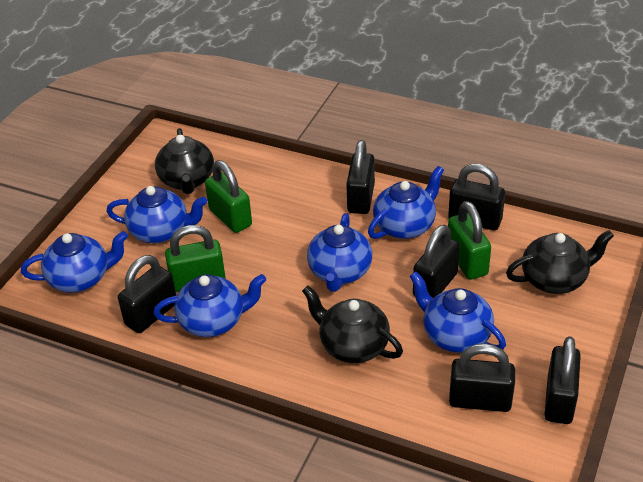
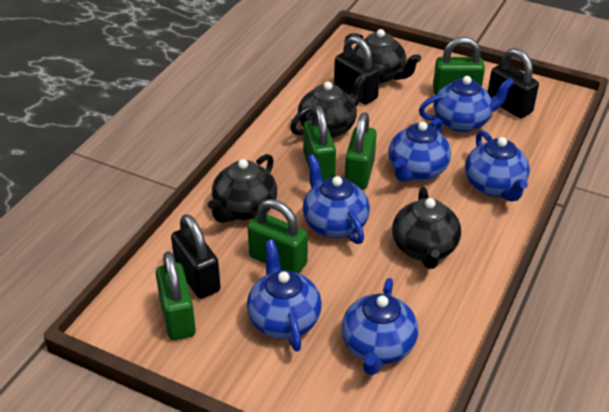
black padlock: [118,255,176,333] [346,140,375,214] [413,225,460,298] [448,164,505,230] [449,344,515,412] [544,336,581,424] = 6 -> [171,214,221,299] [334,36,380,104] [488,48,539,118] = 3
black teapot: [155,128,214,194] [302,286,403,363] [506,230,614,294] = 3 -> [208,154,277,223] [290,73,368,138] [344,29,421,83] [392,187,461,269] = 4
green padlock: [165,225,226,292] [205,160,252,233] [448,201,491,280] = 3 -> [156,251,196,340] [248,199,308,273] [303,106,336,181] [345,113,377,190] [433,37,485,95] = 5

